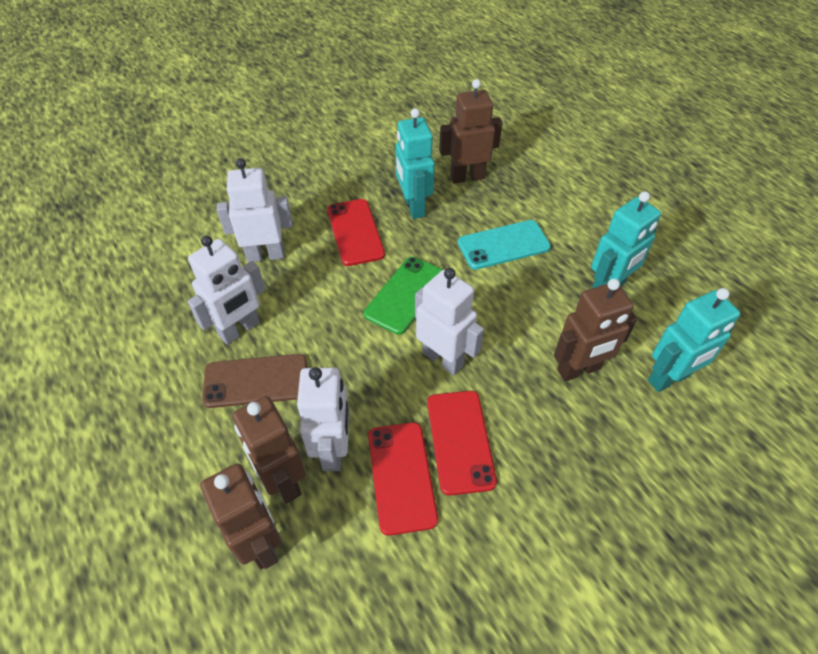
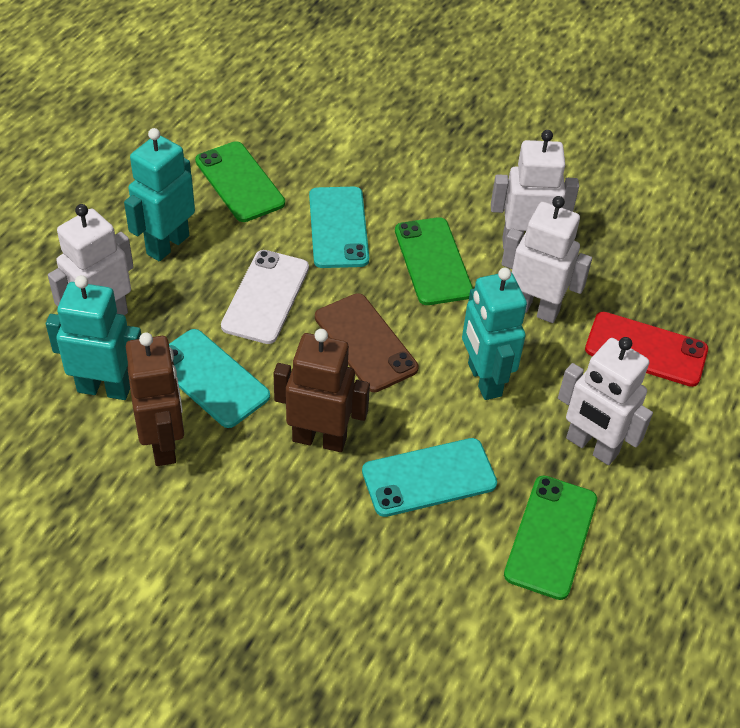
brown robot: [200,464,281,569] [232,396,306,504] [439,79,502,184] [554,278,637,382] = 4 -> [126,333,184,466] [273,329,370,452] = 2
green phone: [364,257,443,335] = 1 -> [195,141,285,222] [395,217,473,305] [504,475,597,600] = 3
red phone: [327,199,385,266] [368,422,438,536] [427,391,497,496] = 3 -> [585,312,708,387] = 1
turquoise phone: [458,220,551,270] = 1 -> [169,329,270,428] [309,187,369,268] [362,438,497,517] = 3
white phone: none = 0 -> [221,250,309,344] = 1

